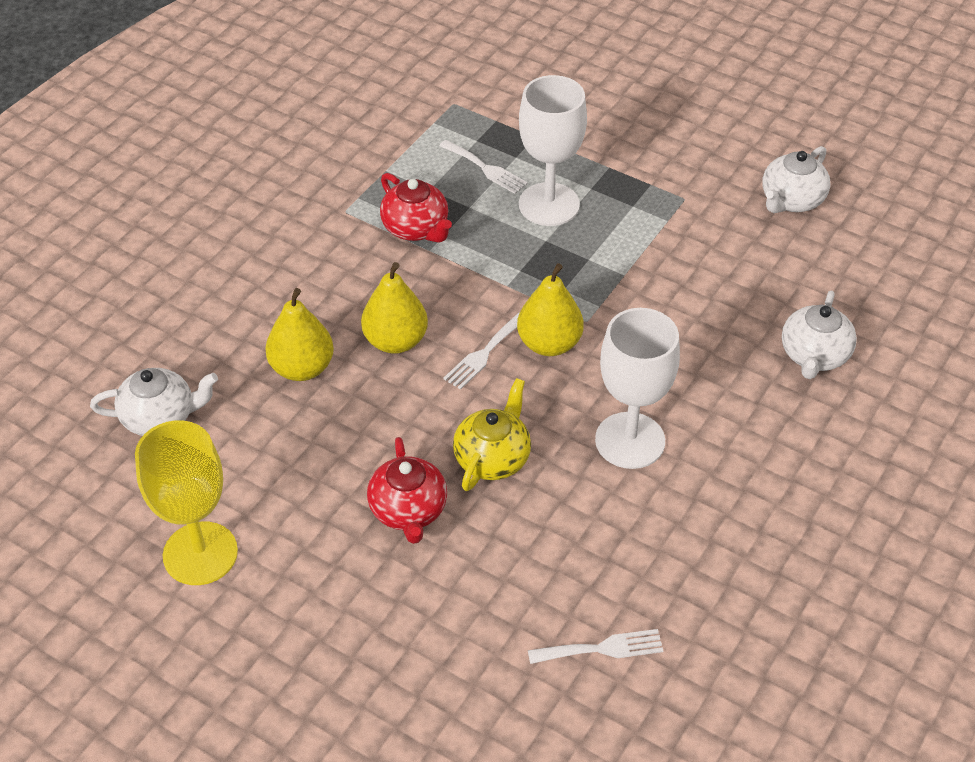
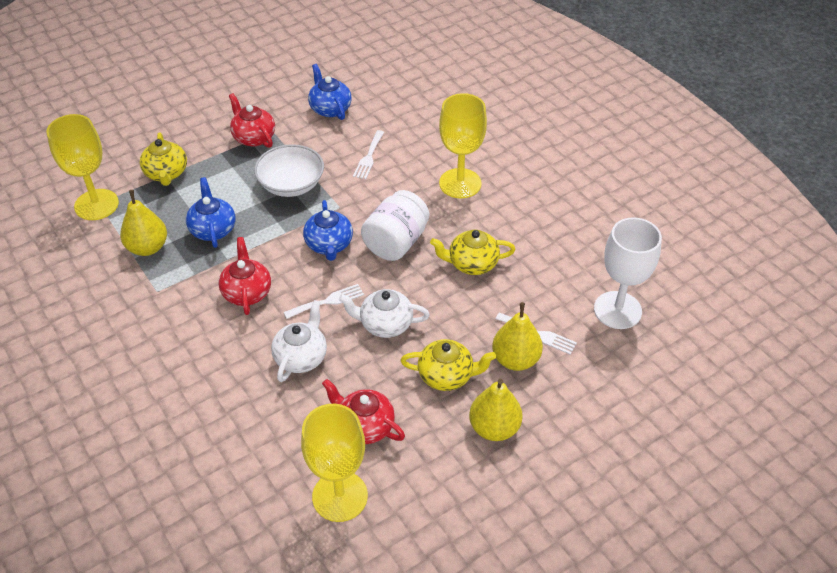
blue teapot: none = 0 -> [186,177,236,248] [303,200,353,261] [308,64,352,120] = 3
red teapot: [367,437,447,544] [380,173,452,243] = 2 -> [218,237,271,315] [229,93,275,148] [322,379,405,444] = 3
white bowl: none = 0 -> [254,144,324,197] = 1
white goblet: [519,75,587,226] [595,308,680,469] = 2 -> [594,217,662,329] = 1
white jar: none = 0 -> [361,190,429,261] = 1
white teapot: [90,368,218,436] [762,146,830,213] [782,291,857,379] = 3 -> [271,300,327,382] [339,289,430,338] = 2
yellow goblet: [135,420,238,585] = 1 -> [46,114,119,220] [301,404,368,522] [439,93,487,198] = 3
yellow teapot: [453,378,531,491] = 1 -> [140,133,187,186] [400,339,496,391] [430,230,516,275] = 3

